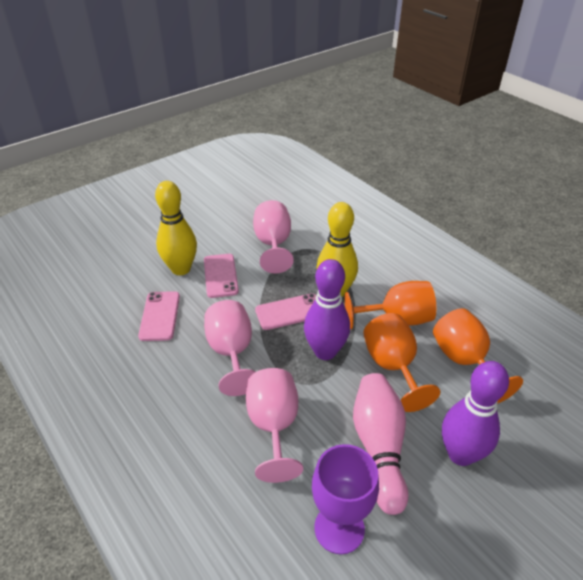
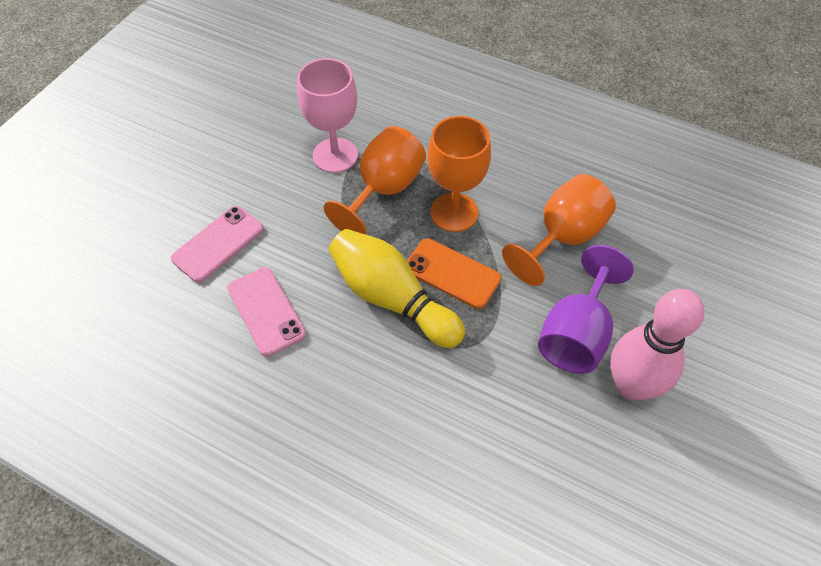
orange phone: none = 0 -> [407,238,502,309] = 1
pink goblet: [204,300,256,396] [246,368,303,483] [253,200,294,273] = 3 -> [297,58,358,173] = 1
pink phone: [138,291,180,341] [204,254,239,298] [255,293,316,330] = 3 -> [171,206,264,283] [227,267,306,356] = 2
purple bowling pin: [304,259,350,360] [442,361,509,466] = 2 -> none = 0
yellow bowling pin: [155,181,197,275] [317,202,358,297] = 2 -> [329,229,465,348] = 1

